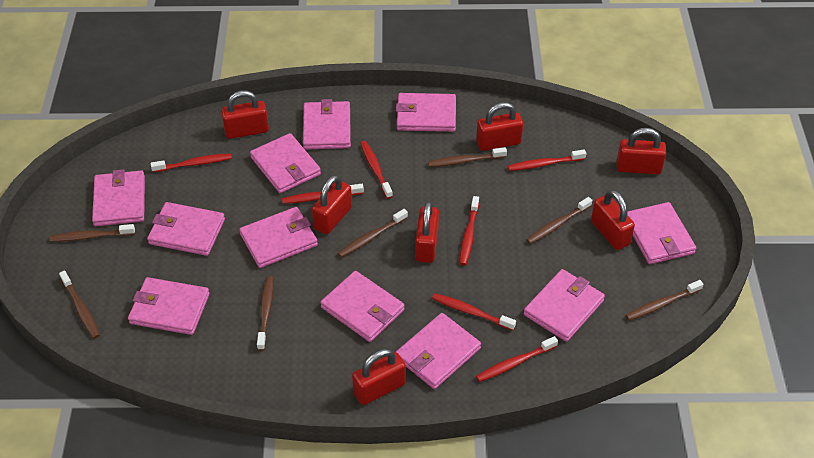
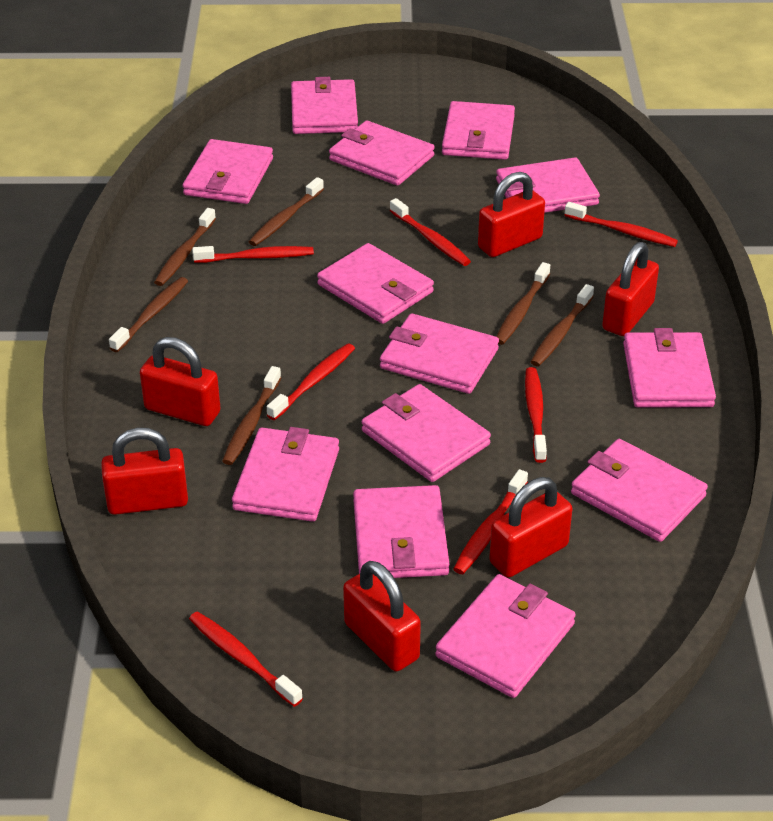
brown toothbrush: [49,224,135,242] [59,270,100,339] [257,276,274,351] [338,209,408,258] [428,147,507,167] [526,197,592,244] [625,280,704,321] = 7 -> [109,277,188,352] [154,208,216,286] [222,366,281,465] [249,177,324,246] [496,262,550,345] [531,284,594,366] = 6
pink wallet: [92,169,145,226] [128,277,210,335] [147,202,225,256] [239,207,318,268] [250,133,321,193] [303,99,351,150] [320,271,405,342] [396,93,456,132] [396,313,481,389] [524,269,605,342] [627,202,696,264] = 11 -> [183,139,273,204] [232,427,339,522] [291,77,358,134] [317,243,434,324] [329,120,435,186] [353,485,450,578] [362,384,491,482] [380,313,499,394] [435,574,576,698] [442,101,515,160] [496,157,600,213] [571,439,708,542] [623,328,716,407] = 13
red padlock: [221,90,269,139] [312,175,352,234] [352,349,406,405] [415,201,439,263] [476,102,523,151] [591,190,635,250] [617,128,666,174] = 7 -> [101,427,188,515] [140,337,221,426] [343,561,421,672] [478,172,545,257] [489,477,572,577] [602,242,659,336] = 6

